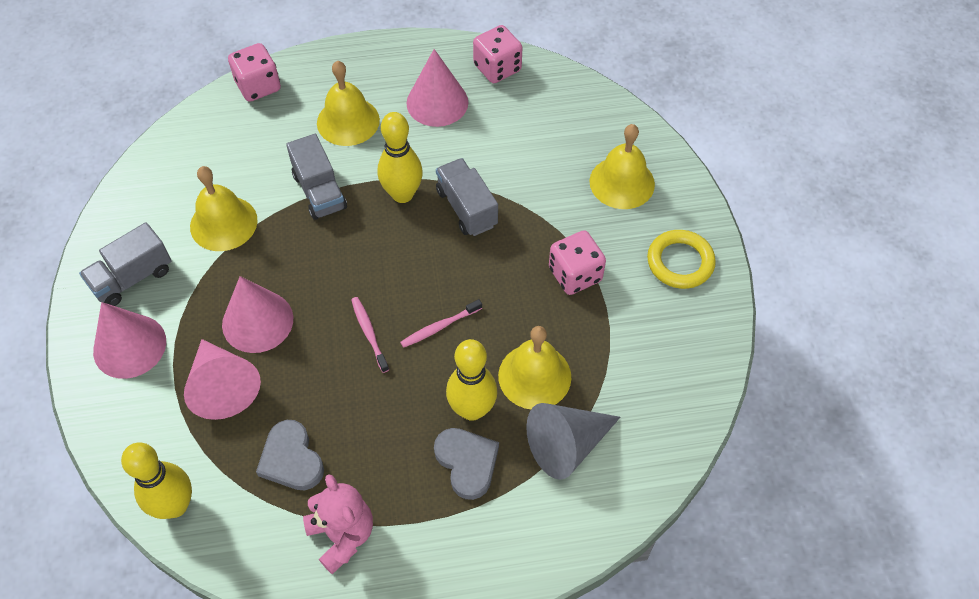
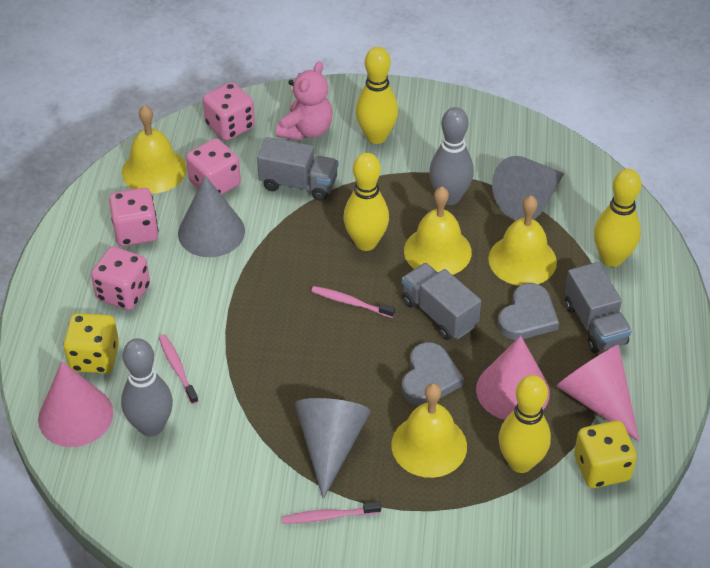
grey bowling pin: none = 0 -> [121,338,173,437] [429,107,474,205] = 2
grey cone: [526,403,620,480] = 1 -> [178,175,245,257] [294,398,370,499] [492,156,564,221] = 3
pink cone: [93,302,166,379] [184,339,261,420] [222,276,293,353] [406,49,469,127] = 4 -> [38,361,113,447] [476,336,550,420] [557,345,639,441] = 3
pink dice: [228,43,281,102] [473,25,523,83] [549,230,606,295] = 3 -> [91,246,150,310] [109,188,159,246] [186,138,241,195] [203,82,255,141] = 4
pink toothbrush: [351,297,389,373] [400,299,482,348] = 2 -> [159,334,198,404] [282,501,381,524] [311,286,395,318] = 3
yellow bowling pin: [121,442,192,519] [378,112,423,203] [446,339,497,421] = 3 -> [344,153,389,251] [356,47,398,144] [498,375,551,473] [594,169,641,267] = 4
yellow dice: none = 0 -> [63,313,119,373] [574,421,637,488] = 2
yellow ring: [647,230,716,289] = 1 -> none = 0

